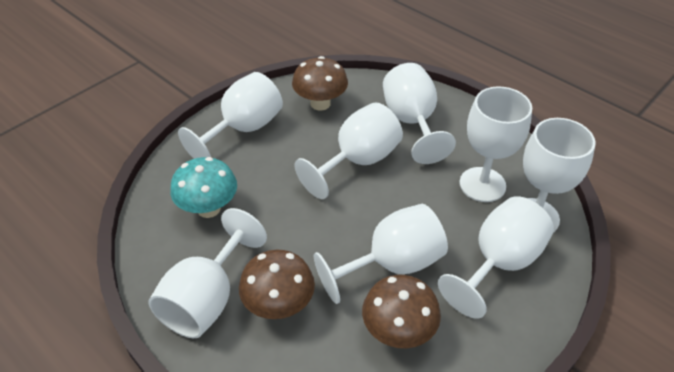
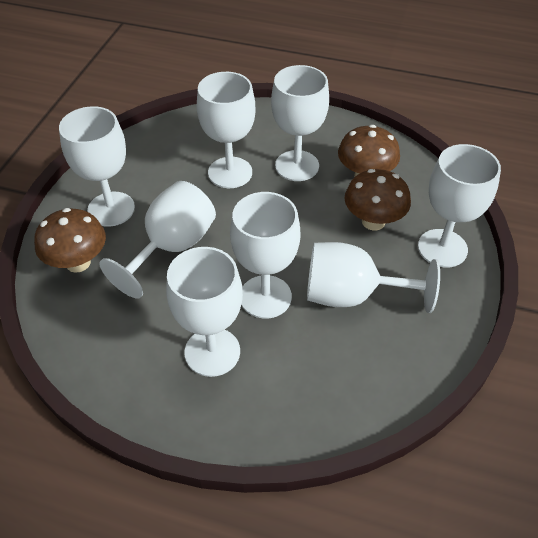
turquoise mushroom: [170,157,237,218] = 1 -> none = 0

